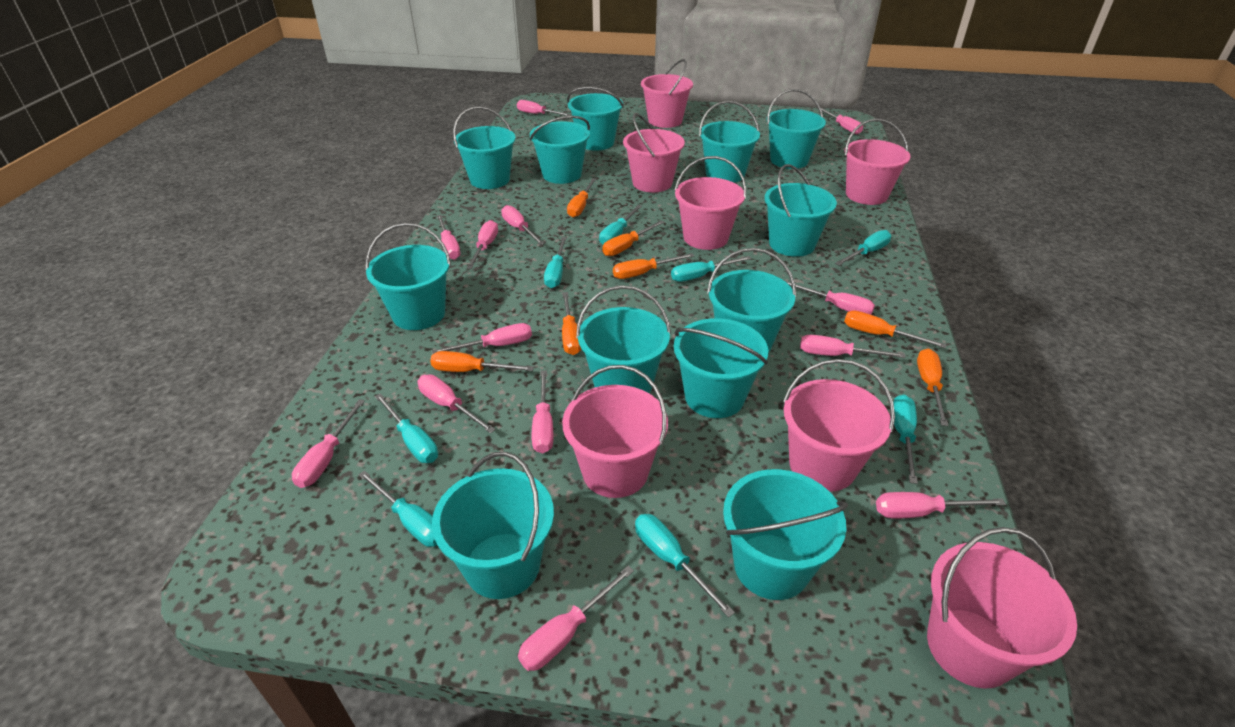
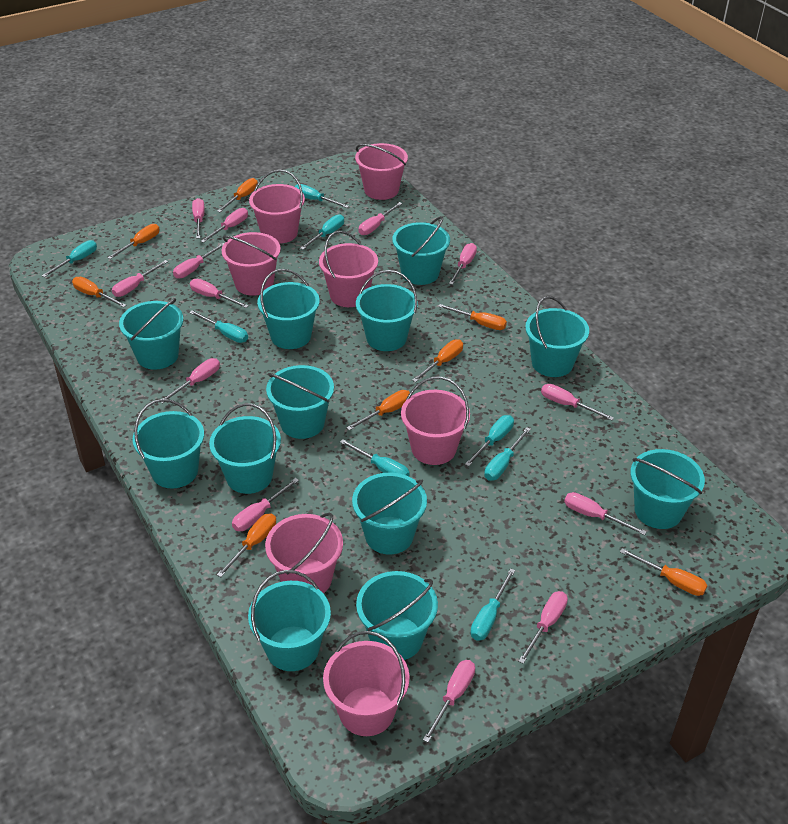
orange screwdriver: [430,351,534,372] [562,292,581,355] [567,178,596,218] [602,220,664,256] [613,253,694,279] [844,310,947,348] [917,349,949,426] = 7 -> [72,277,127,308] [107,224,160,259] [217,178,258,212] [217,513,276,577] [346,390,410,431] [412,339,463,382] [438,304,507,330] [620,548,708,596] = 8

